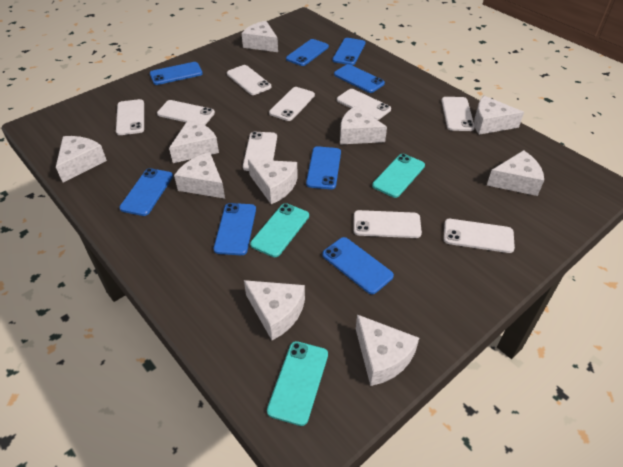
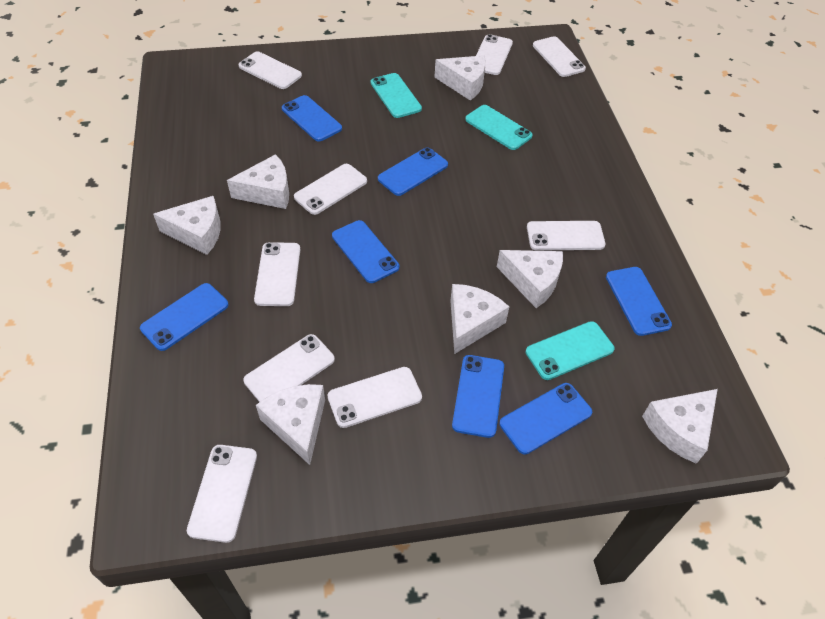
blue phone: [120,168,173,216] [150,62,203,85] [214,203,256,255] [286,39,329,66] [306,146,341,189] [322,237,394,294] [333,38,365,65] [334,64,385,93] = 8 -> [140,283,229,351] [282,95,342,141] [332,220,399,283] [378,147,448,196] [452,355,504,438] [499,383,592,454] [606,267,672,336] = 7
white cheese: [56,136,107,182] [169,120,219,163] [174,152,225,199] [242,21,278,52] [244,280,305,340] [248,159,298,204] [340,106,387,145] [356,315,419,386] [474,96,524,135] [487,150,544,196] = 10 -> [153,196,221,255] [227,154,289,209] [256,384,325,465] [435,55,486,100] [450,284,509,354] [497,250,563,308] [642,389,718,464] = 7

